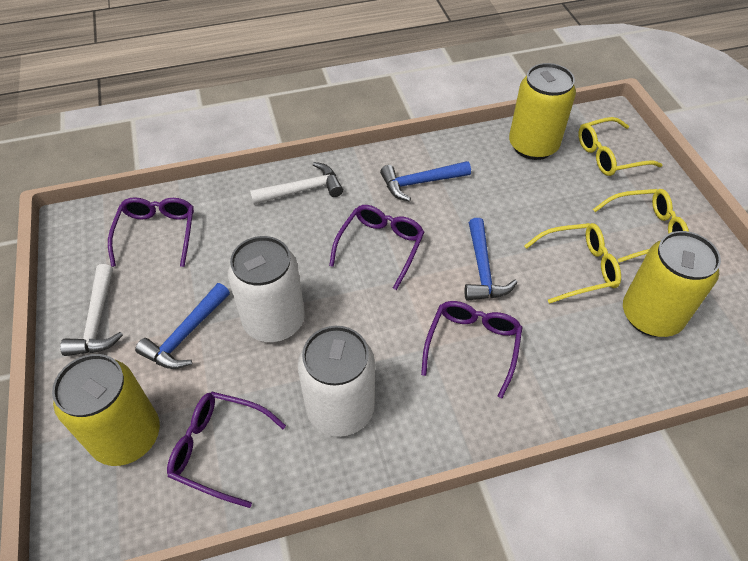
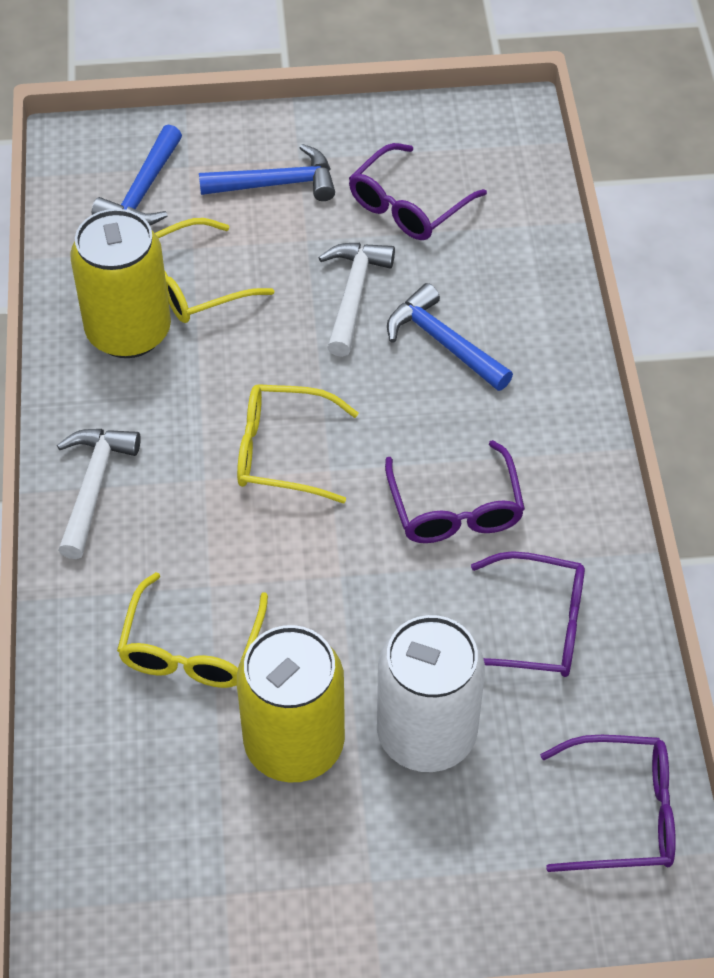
white can: [228,236,305,342] [298,326,375,437] = 2 -> [377,615,485,772] = 1
yellow can: [52,354,160,466] [509,63,576,160] [623,231,721,337] = 3 -> [70,209,171,358] [237,625,345,783] = 2

